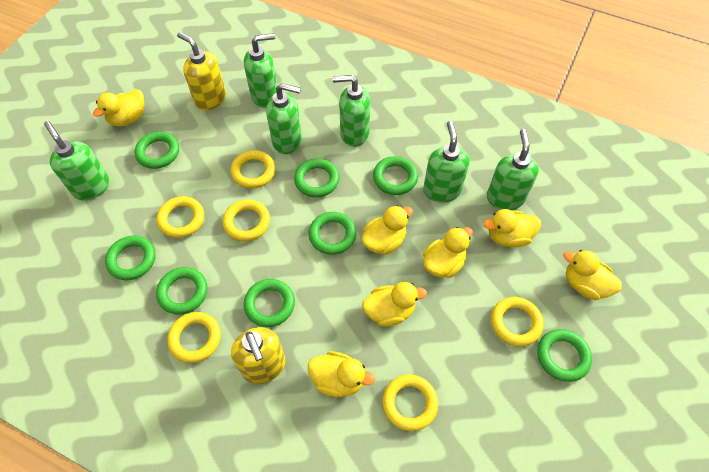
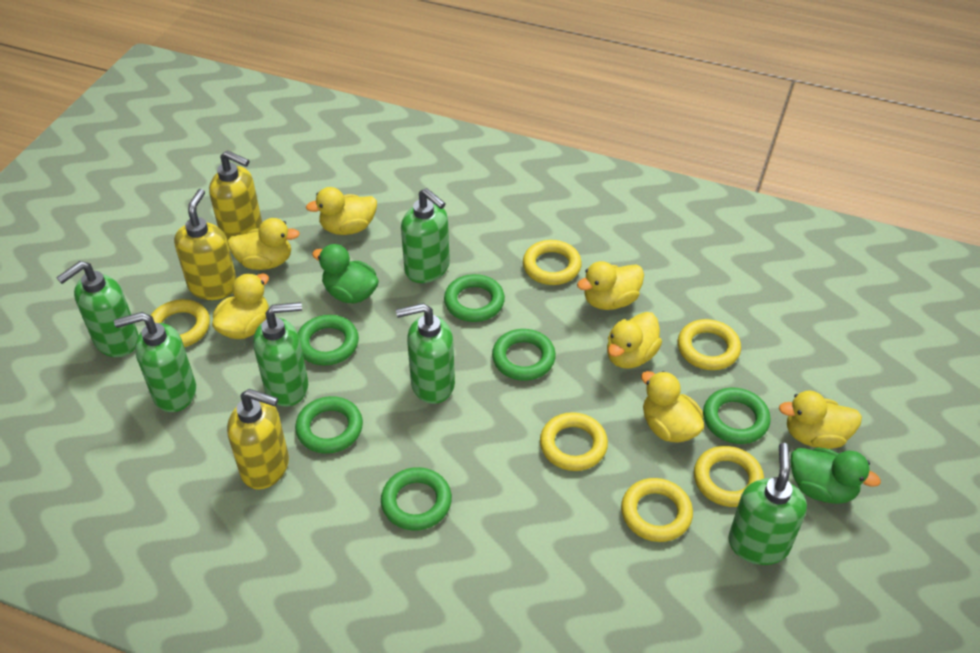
green duck: none = 0 -> [312,244,379,304] [790,447,881,504] = 2
green ring: [105,236,155,280] [135,132,179,169] [156,267,207,315] [244,279,295,327] [294,158,339,197] [308,212,356,255] [373,156,418,195] [537,329,592,382] = 8 -> [295,396,363,454] [298,315,359,366] [381,467,452,531] [444,274,505,322] [492,329,556,381] [703,388,771,444] = 6
yellow soap dispenser: [177,32,226,110] [231,327,285,384] = 2 -> [174,189,237,300] [209,150,262,241] [227,389,289,489] = 3

